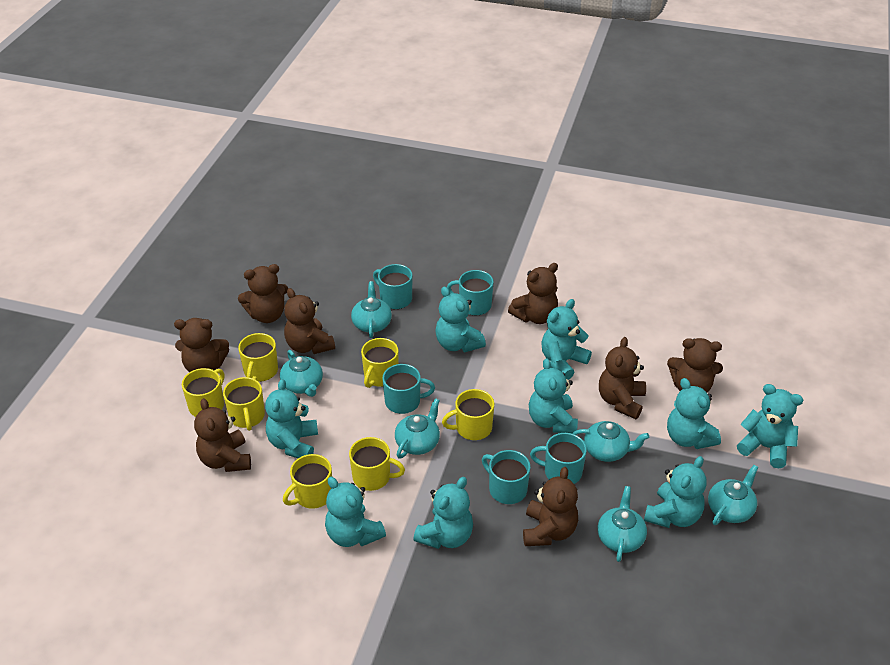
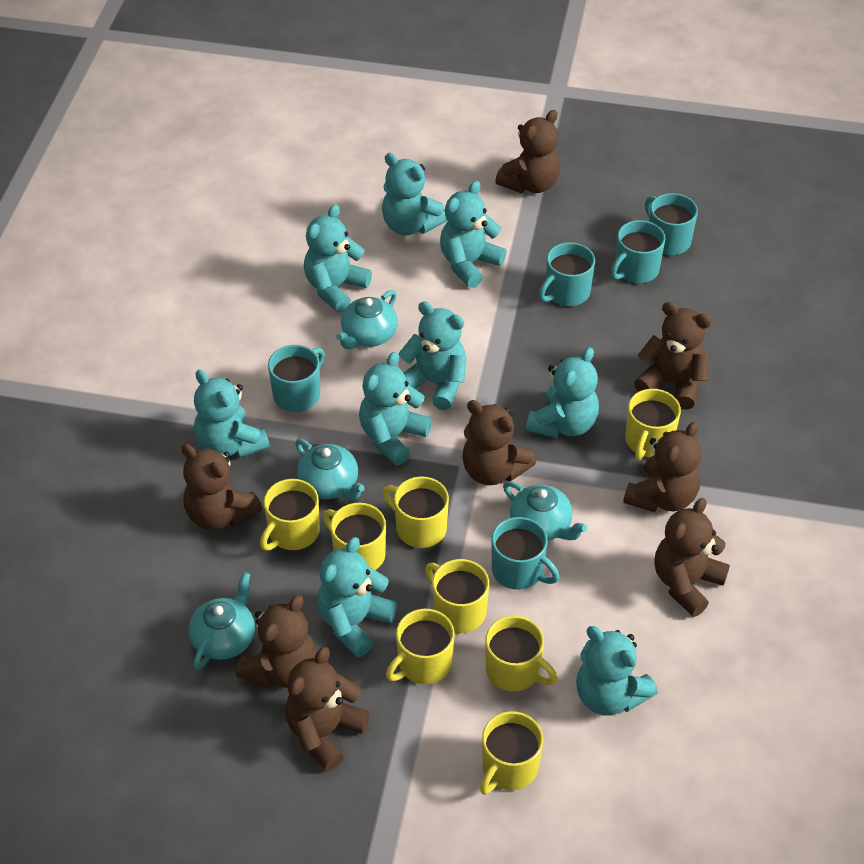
turquoise teapot: [280,350,323,397] [351,281,392,338] [395,398,440,459] [572,421,649,462] [598,486,647,562] [708,465,758,525] = 6 -> [189,572,255,670] [295,439,365,500] [336,290,398,349] [503,481,587,541] = 4
yellow mug: [182,368,224,417] [223,377,265,431] [238,333,278,382] [283,454,332,509] [349,437,405,491] [361,338,399,388] [442,389,494,440] = 7 -> [260,479,320,551] [322,503,386,570] [382,477,449,548] [386,609,455,684] [425,559,489,633] [480,711,543,795] [485,616,557,692] [625,389,681,460] = 8

